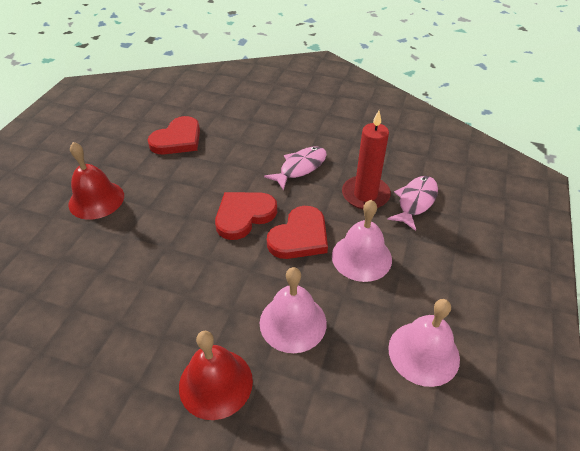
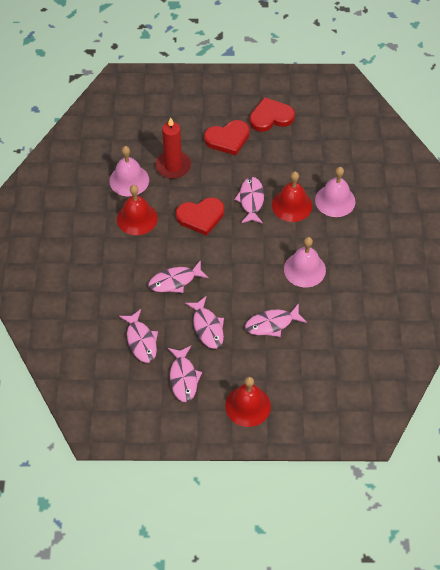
pink fish: [264,147,327,191] [387,176,438,231] = 2 -> [119,309,158,363] [148,260,209,293] [168,346,202,402] [185,296,224,349] [234,177,264,224] [245,303,307,337] = 6
red bell: [68,142,124,220] [179,331,253,420] = 2 -> [117,185,158,235] [225,377,271,427] [272,172,312,222] = 3

